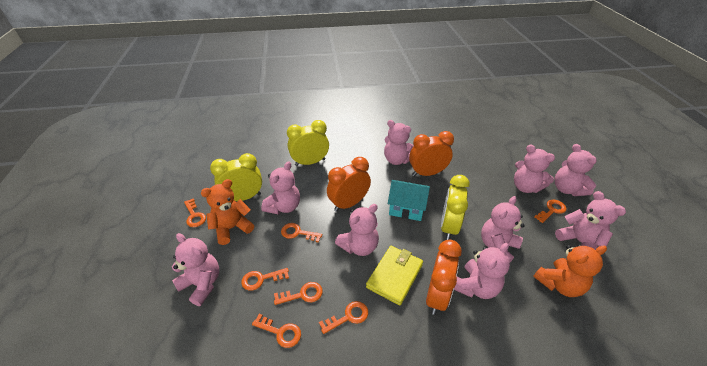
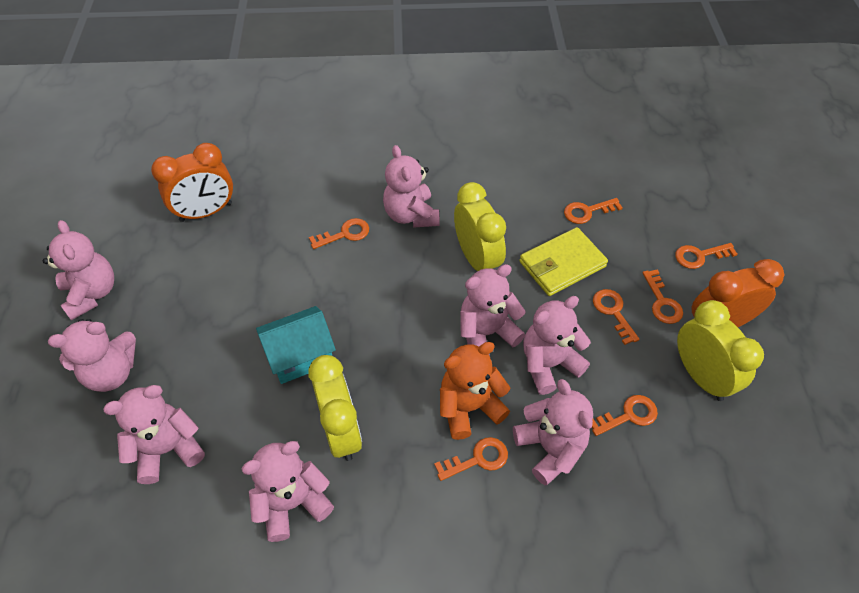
orange clock: [327,157,371,212] [409,131,454,176] [426,240,462,315] = 3 -> [151,143,233,222] [691,259,785,327] = 2
orange teddy bear: [201,179,254,245] [533,245,607,297] = 2 -> [440,342,511,440] = 1
pink teddy bear: [172,233,219,306] [261,161,300,215] [335,204,379,256] [384,120,414,165] [454,243,510,299] [481,196,525,262] [514,145,555,193] [555,144,597,196] [555,191,626,250] = 9 -> [43,220,114,320] [48,319,136,392] [103,385,205,484] [241,441,334,542] [383,145,440,228] [460,264,526,355] [513,379,593,485] [523,296,591,395] = 8

